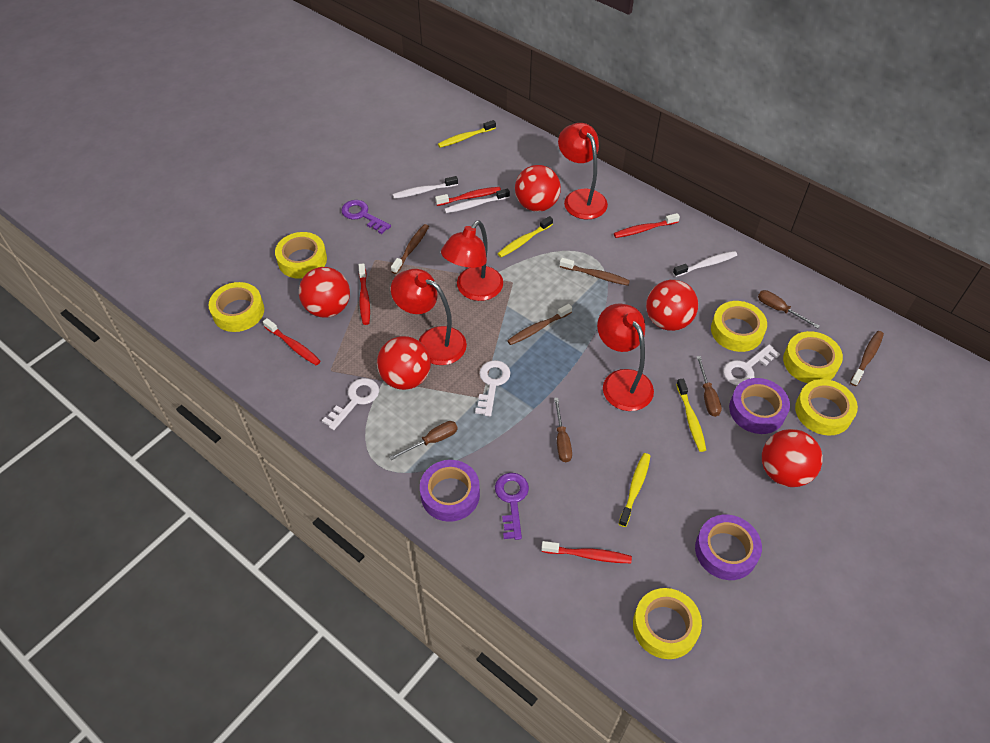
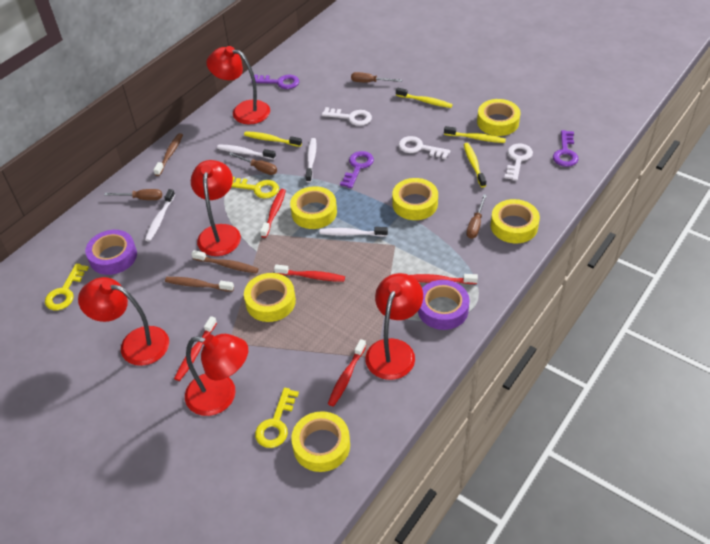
brown toothbrush: [391,224,429,274] [507,304,572,345] [560,258,630,286] [850,331,884,386] = 4 -> [154,133,183,176] [165,277,234,292] [191,250,259,273] = 3
purple key: [341,200,391,234] [495,473,529,540] = 2 -> [251,75,299,89] [340,151,374,188] [553,130,578,167] = 3
purple tape: [420,460,480,522] [695,515,762,580] [729,378,790,434] = 3 -> [85,230,137,275] [418,280,470,330] = 2
red ball: [299,267,350,317] [377,336,431,390] [515,165,561,212] [646,280,698,331] [762,429,823,487] = 5 -> none = 0
red lamp: [391,269,467,365] [441,220,503,301] [558,123,608,219] [597,304,654,411] = 4 -> [78,277,169,366] [185,334,248,416] [191,160,241,256] [206,46,270,124] [365,273,423,380] = 5
white toothbrush: [393,176,458,199] [444,189,510,213] [673,251,737,277] = 3 -> [145,189,175,242] [217,144,276,160] [306,138,317,182] [319,227,388,237] = 4
yellow key: none = 0 -> [45,263,89,310] [231,177,279,198] [255,388,299,448] = 3

